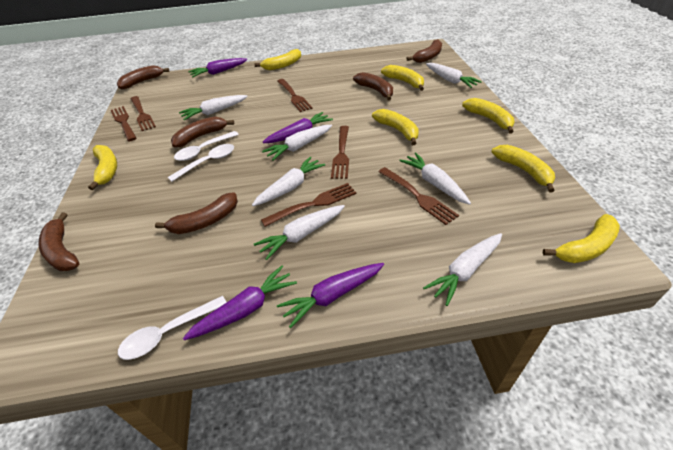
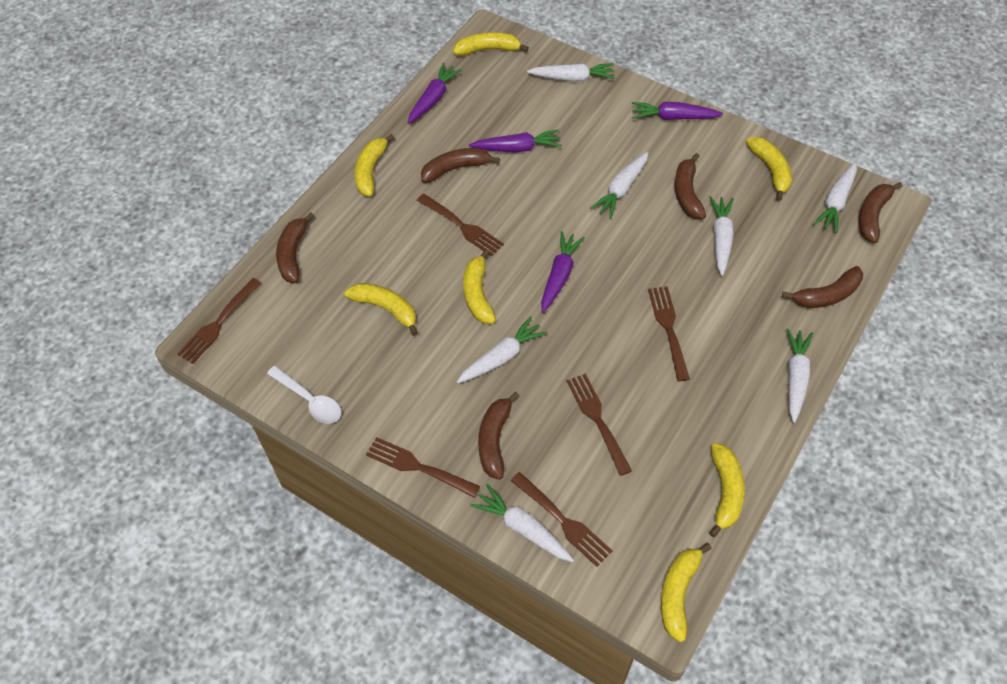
white spoon: [118,296,226,360] [168,144,234,182] [174,131,239,161] = 3 -> [267,366,341,423] = 1

